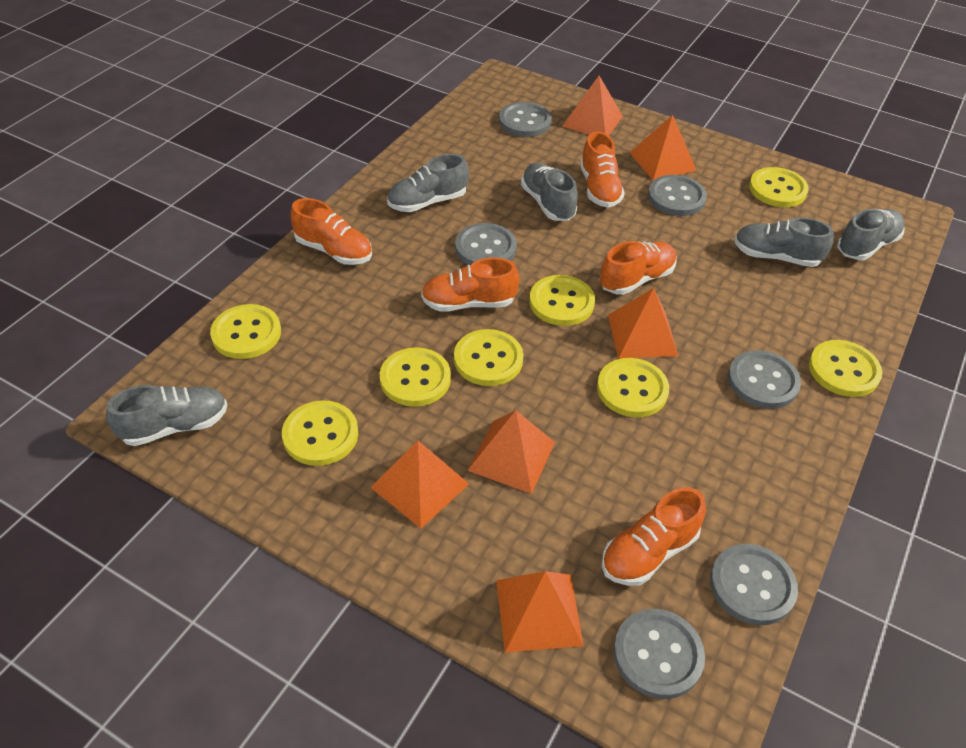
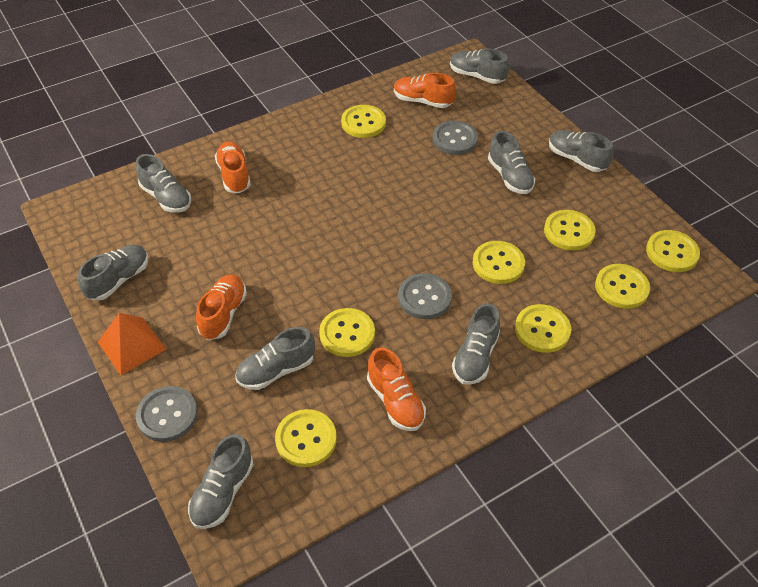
grey button: [455,223,517,265] [499,102,552,137] [613,609,705,699] [648,175,707,216] [710,544,798,625] [728,350,801,409] = 6 -> [136,386,198,442] [398,273,452,319] [432,121,478,155] = 3
grey shoe: [106,385,227,446] [387,154,469,212] [521,163,578,221] [734,217,834,267] [837,209,905,260] = 5 -> [78,245,148,301] [136,154,191,213] [188,434,254,529] [236,327,315,390] [450,48,509,84] [452,303,500,385] [488,131,535,194] [549,130,614,172] = 8
orange pyramid: [371,441,469,528] [467,410,555,494] [496,571,584,653] [562,76,623,135] [608,288,678,359] [630,115,696,180] = 6 -> [98,313,167,375] = 1
orange shoe: [291,198,372,265] [421,258,519,312] [580,131,625,208] [599,241,677,295] [602,487,706,586] = 5 -> [196,274,247,340] [215,142,251,193] [367,347,426,431] [394,73,456,108] = 4

